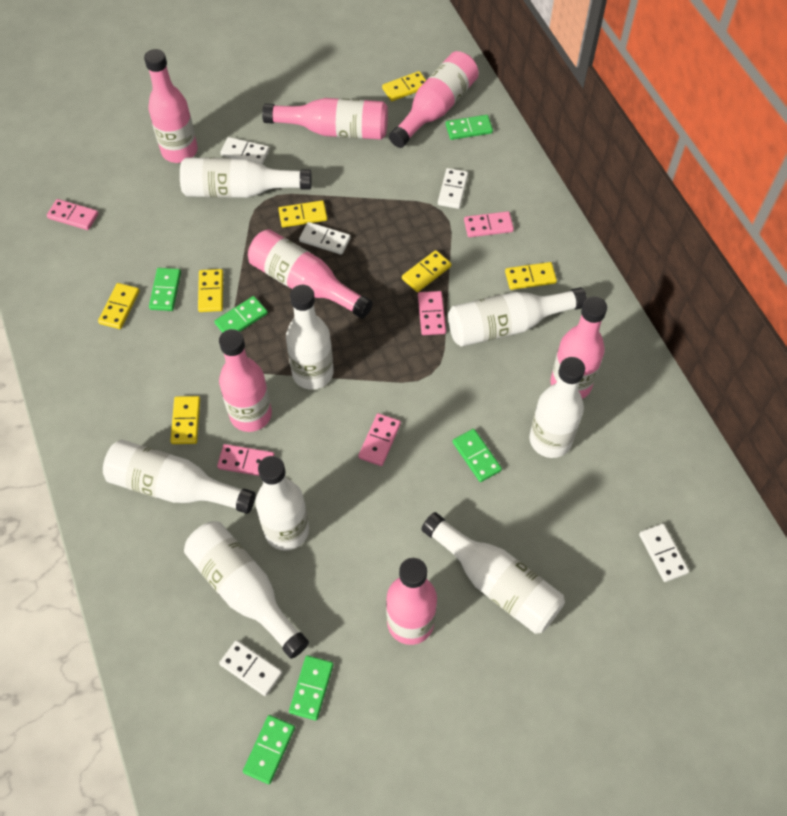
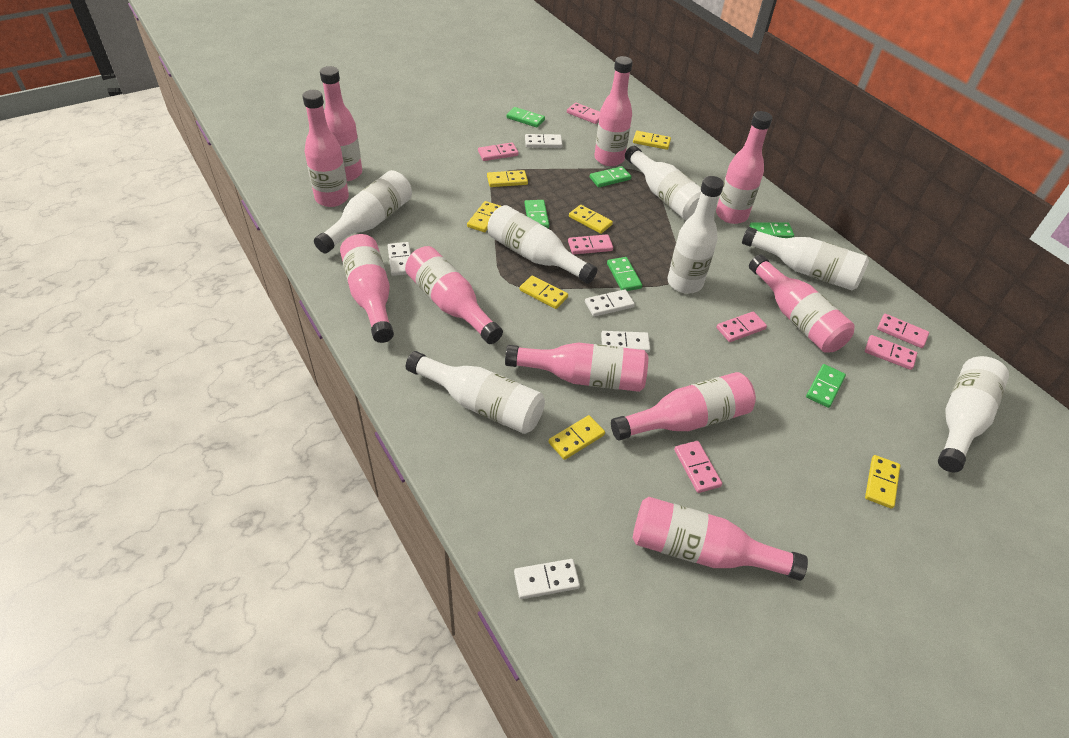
pink bottle: [144,49,198,163] [219,329,272,432] [248,229,373,319] [262,98,388,140] [386,558,437,645] [389,51,479,148] [551,296,607,399] = 7 -> [302,90,349,207] [320,66,362,181] [340,234,394,343] [405,246,503,344] [505,342,648,392] [594,56,633,166] [611,372,756,441] [633,497,808,581] [716,111,772,224] [749,255,854,353] = 10
pink domino: [47,199,98,230] [217,444,275,476] [358,413,401,466] [418,291,446,335] [464,211,514,237] = 5 -> [478,142,518,161] [567,103,600,124] [568,234,613,254] [674,441,722,493] [717,311,767,342] [865,335,917,370] [877,314,929,348] = 7
white bottle: [103,440,256,514] [180,157,312,198] [184,522,309,659] [255,456,309,551] [286,285,334,390] [421,512,565,634] [448,287,587,347] [529,357,585,458] = 8 -> [314,170,412,254] [406,351,545,434] [488,205,597,284] [625,146,701,220] [668,176,724,294] [742,227,869,290] [938,356,1009,472] = 7

